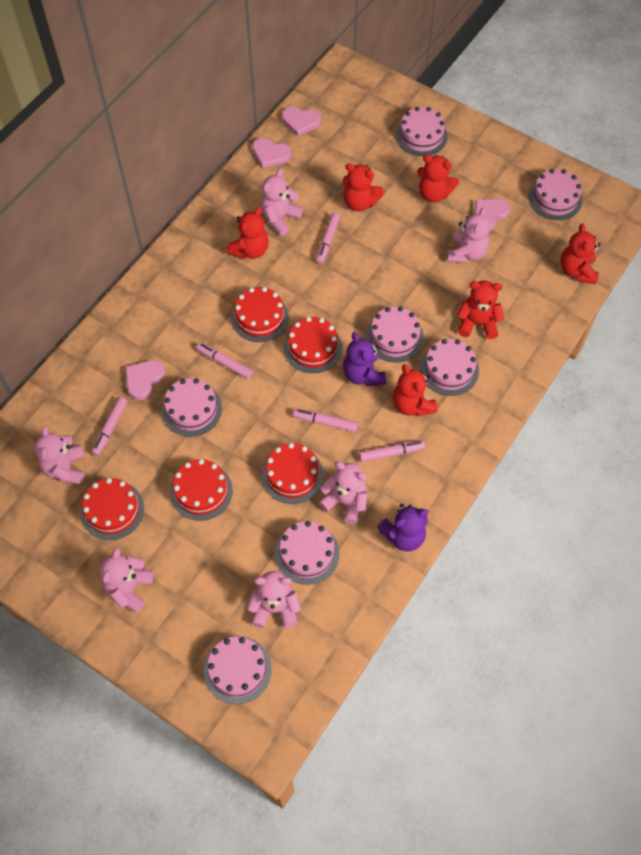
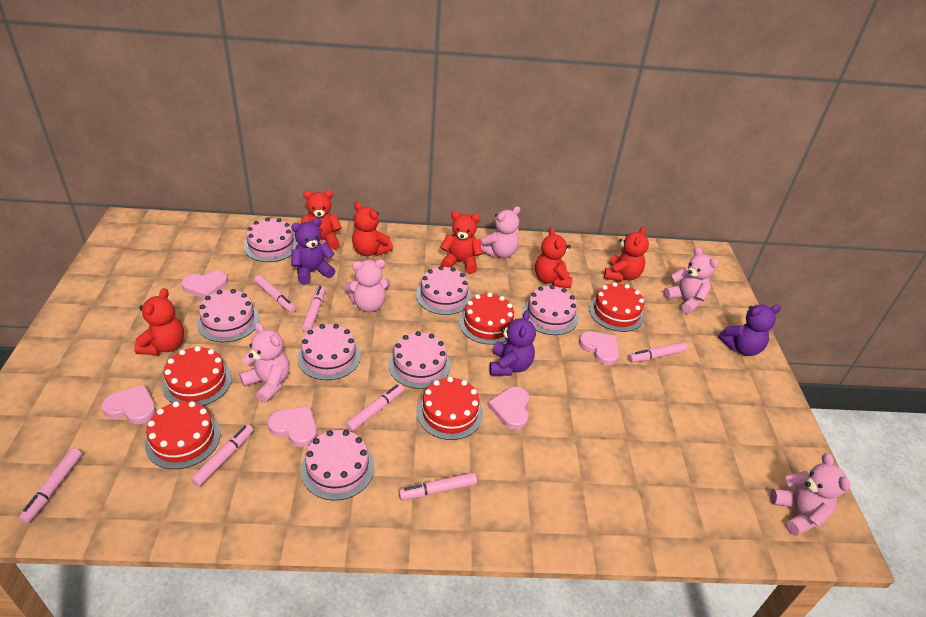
pink heart: [125,360,165,400] [252,137,291,168] [282,107,321,136] [475,199,510,230] = 4 -> [102,385,156,424] [181,271,228,299] [268,406,317,447] [488,387,530,430] [579,331,619,365] = 5
pink marker: [91,397,127,456] [196,343,253,379] [293,409,358,432] [316,213,340,264] [359,440,425,462] = 5 -> [19,448,82,523] [191,424,253,487] [254,275,296,313] [302,285,326,333] [346,384,404,432] [399,472,477,500] [628,342,687,362] = 7
pink teddy bear: [34,426,85,484] [100,548,153,613] [247,571,301,628] [260,169,303,235] [318,461,367,524] [447,207,490,263] = 6 -> [239,322,290,403] [344,259,391,312] [481,206,520,258] [663,247,718,314] [770,453,851,536] = 5
purple teddy bear: [343,332,386,386] [377,504,429,551] = 2 -> [291,218,335,285] [490,310,536,376] [718,304,781,356] = 3

